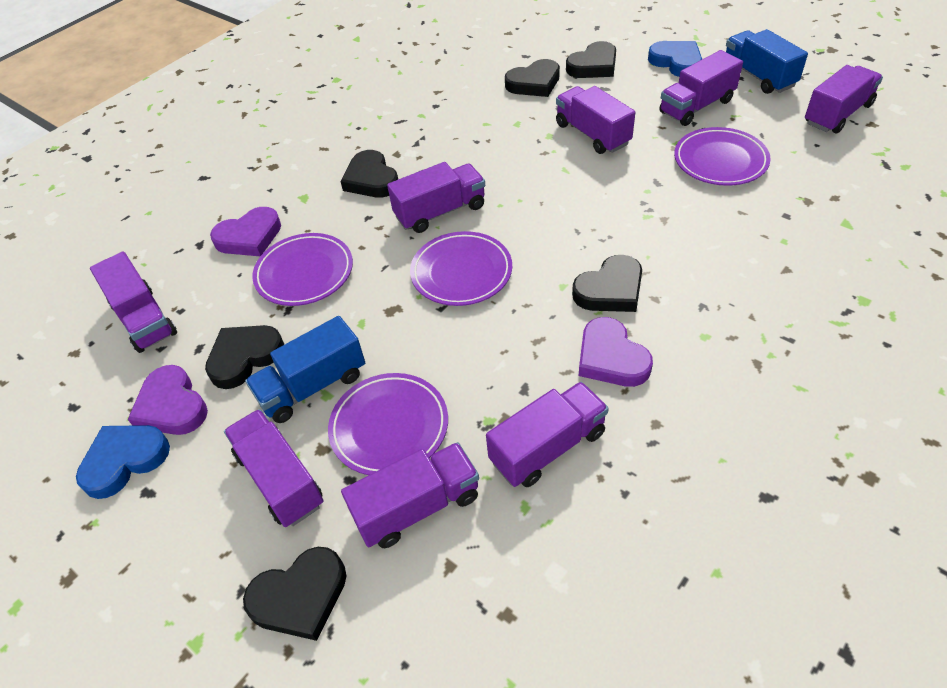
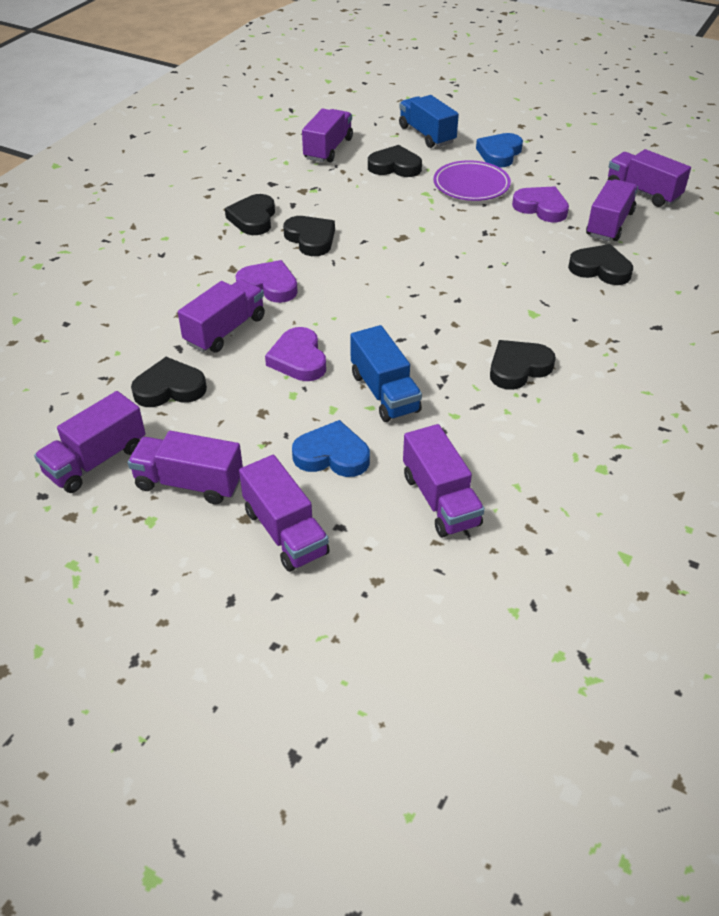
purple plate: [252,233,353,306] [328,373,448,475] [410,231,512,306] [674,127,771,186] = 4 -> [433,160,511,201] = 1

